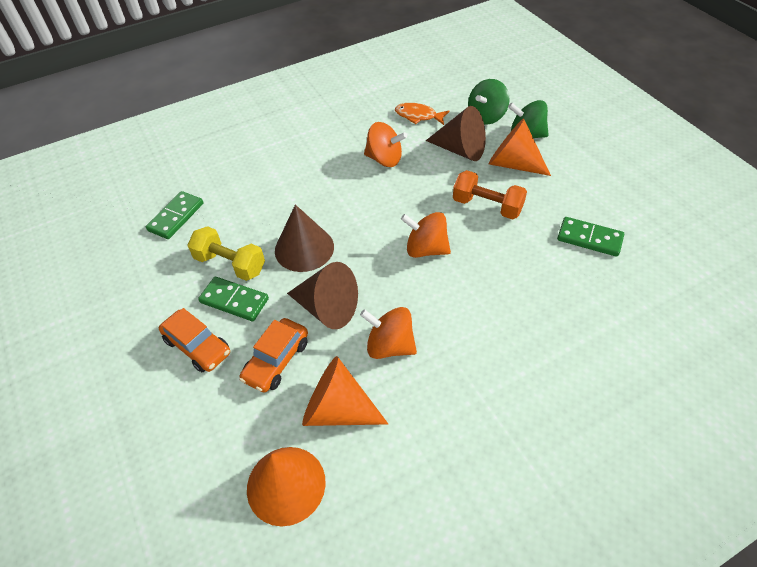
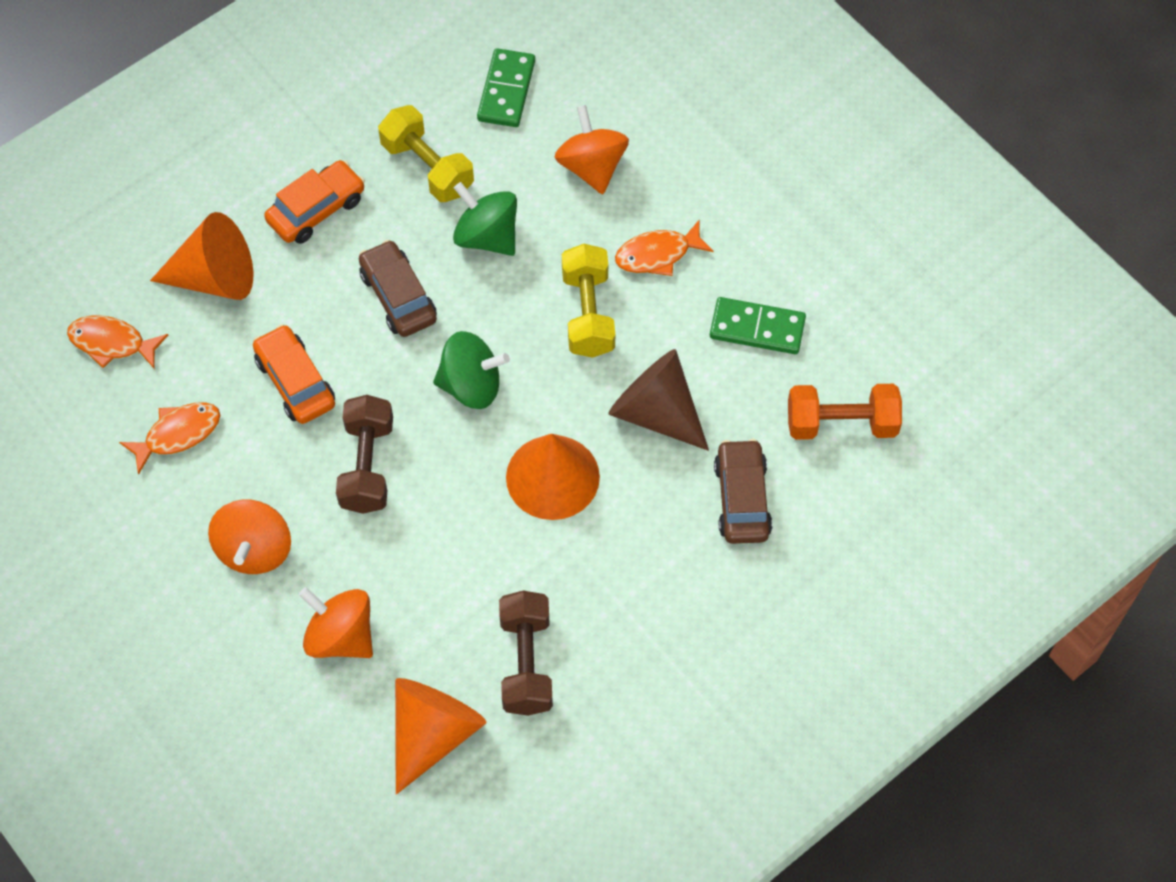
brown car: none = 0 -> [359,240,437,337] [714,439,772,544] = 2
brown cone: [275,204,334,272] [287,262,358,329] [426,106,486,161] = 3 -> [608,349,709,451] = 1
brown dumbbell: none = 0 -> [336,395,393,514] [499,590,553,716] = 2
green domino: [146,191,203,239] [198,277,269,321] [557,217,624,257] = 3 -> [477,48,535,127] [710,297,806,354] = 2
orange fish: [395,103,450,125] = 1 -> [67,315,168,369] [119,402,220,475] [615,220,713,276] = 3
yellow dumbbell: [187,226,265,281] = 1 -> [378,105,474,202] [562,244,615,358] = 2

